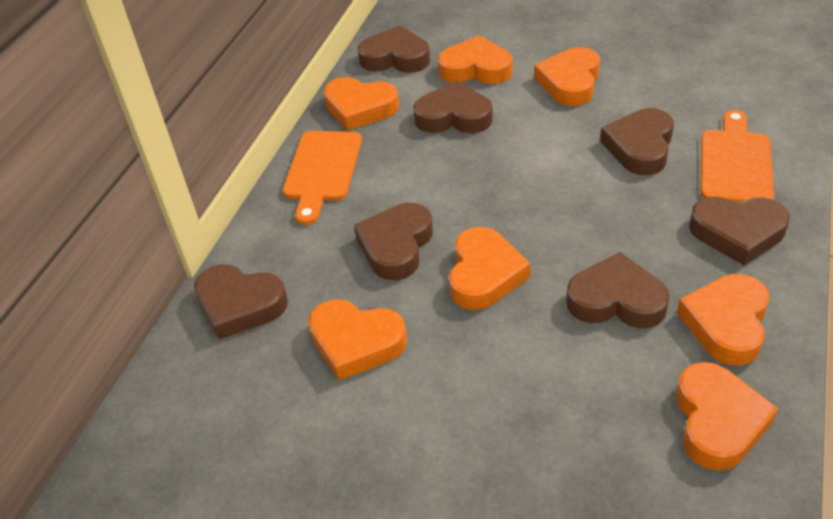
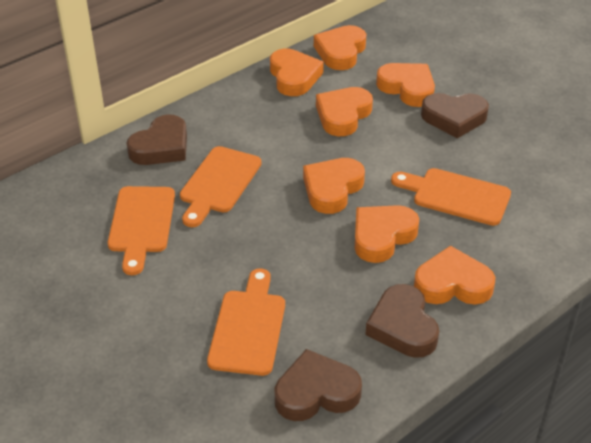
brown heart: [194,264,288,339] [354,203,433,280] [358,25,430,73] [413,81,493,133] [566,252,670,328] [600,108,674,175] [689,196,790,265] = 7 -> [126,115,187,165] [275,349,362,421] [365,284,439,358] [421,93,489,138] = 4
orange cutting board: [283,131,362,225] [701,110,774,203] = 2 -> [108,186,175,275] [180,146,262,227] [207,269,285,376] [391,168,511,226] = 4

